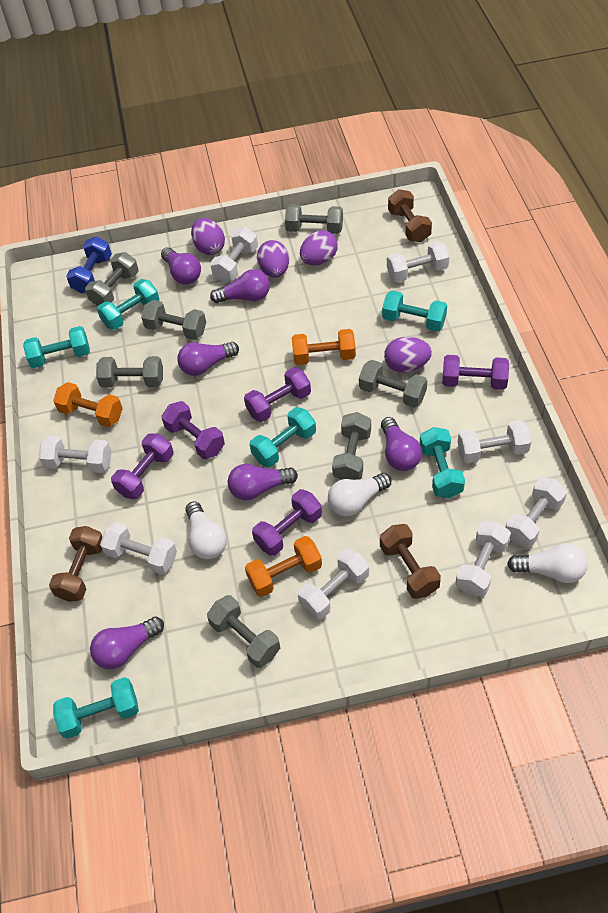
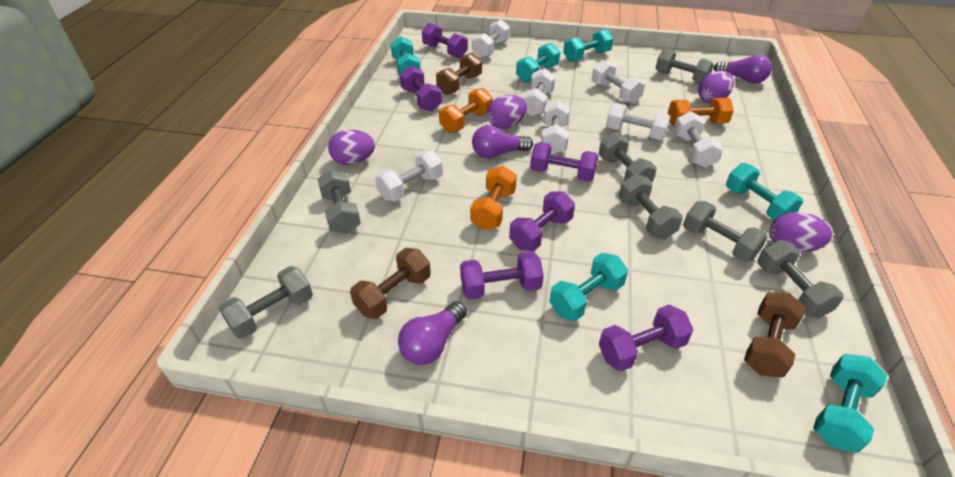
blue dumbbell: [66,237,112,293] = 1 -> none = 0
purple dumbbell: [111,433,174,499] [161,401,225,459] [244,367,311,422] [252,489,322,556] [442,355,509,390] = 5 -> [400,66,442,111] [422,23,468,58] [460,252,544,300] [509,191,575,251] [530,142,599,182] [599,305,693,371] = 6
purple light bulb: [90,616,164,669] [161,247,201,285] [178,342,239,376] [210,269,270,303] [228,464,298,501] [381,417,422,471] = 6 -> [398,301,467,365] [472,125,533,158] [713,54,772,83] = 3
white dumbbell: [39,436,111,473] [100,522,177,575] [210,227,258,282] [298,548,369,620] [387,241,449,282] [456,521,511,597] [458,420,531,464] [505,477,567,547] = 8 -> [375,150,443,201] [472,19,510,59] [522,68,555,117] [541,100,570,154] [592,60,645,104] [606,103,671,140] [673,111,723,168] = 7
white light bulb: [185,502,227,559] [328,473,391,516] [507,543,588,583] = 3 -> none = 0

